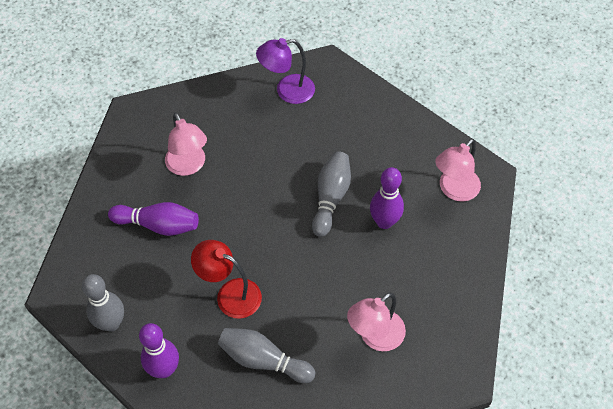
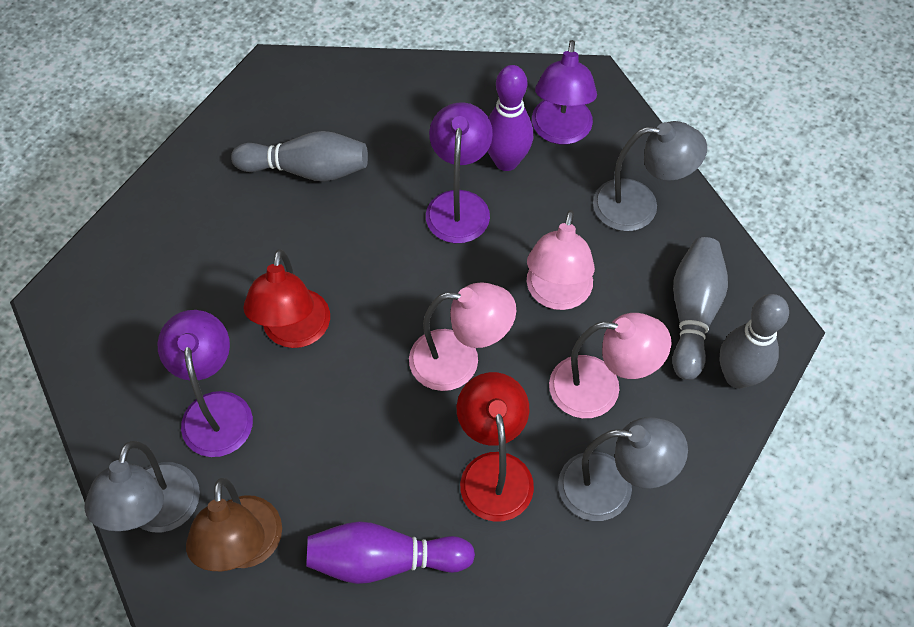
brown lamp: none = 0 -> [186,478,282,571] = 1
grey lamp: none = 0 -> [84,441,200,532] [558,417,688,521] [593,121,707,231] = 3
purple bowling pin: [108,202,199,236] [139,323,179,378] [370,167,404,229] = 3 -> [306,521,475,584] [487,65,533,171] = 2
purple lamp: [256,38,315,104] = 1 -> [157,310,253,457] [426,102,493,243] [532,40,597,144] = 3
red lamp: [191,240,262,319] = 1 -> [243,249,330,348] [457,372,534,522] = 2

